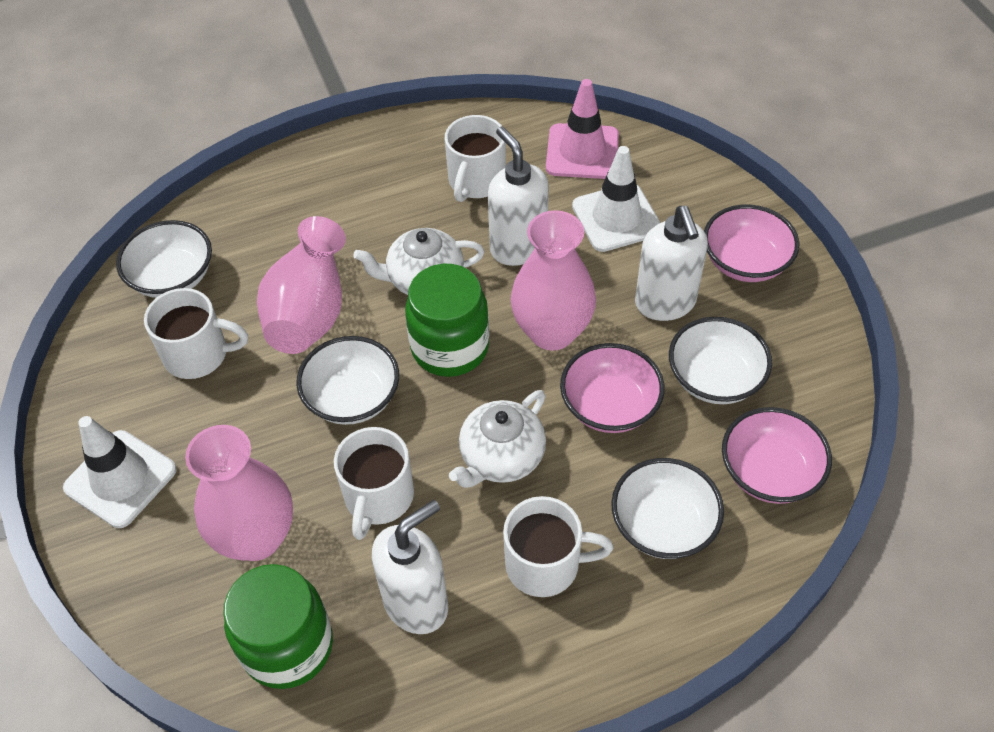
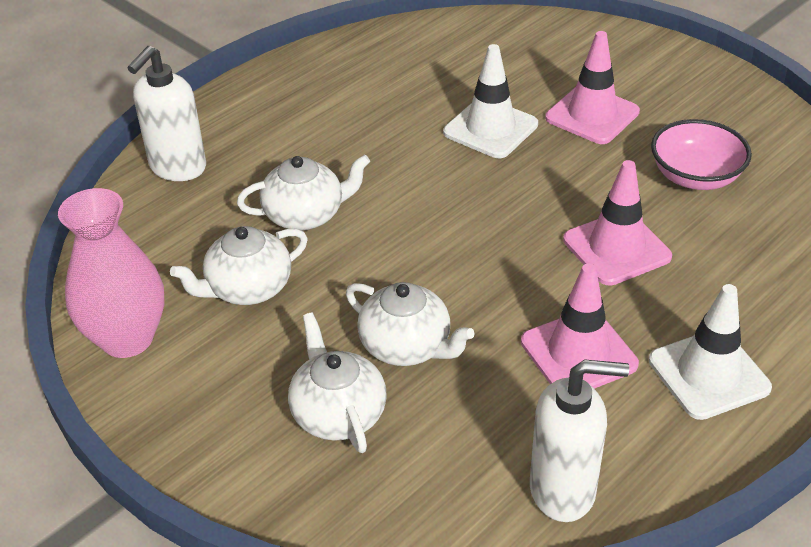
green jar: [223,564,333,689] [405,264,489,377] = 2 -> none = 0
pink bowl: [560,343,665,433] [704,204,799,282] [722,407,832,504] = 3 -> [651,119,752,190] = 1
pink traffic cone: [546,79,619,179] = 1 -> [521,264,639,389] [545,31,640,144] [563,160,672,286] = 3
pink vase: [185,425,293,561] [257,216,346,354] [511,210,596,351] = 3 -> [58,188,165,358] = 1
white bowl: [116,220,212,298] [296,336,399,425] [611,458,724,559] [669,317,772,404] = 4 -> none = 0
white mug: [144,288,248,379] [334,427,414,540] [445,115,506,202] [503,496,613,597] = 4 -> none = 0
white soap dispenser: [372,500,448,634] [488,126,549,266] [635,206,708,321] = 3 -> [128,46,206,181] [530,359,629,522] = 2
white teapot: [353,228,484,295] [449,390,546,488] = 2 -> [170,226,308,305] [237,155,370,231] [288,312,387,453] [346,282,475,366] = 4

